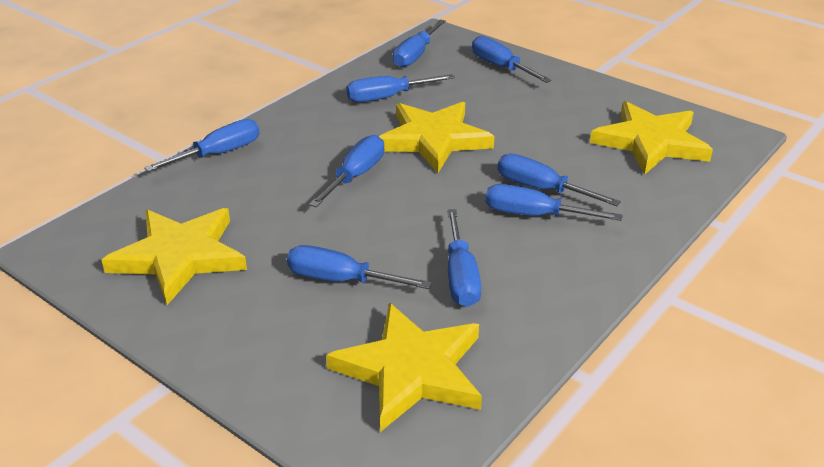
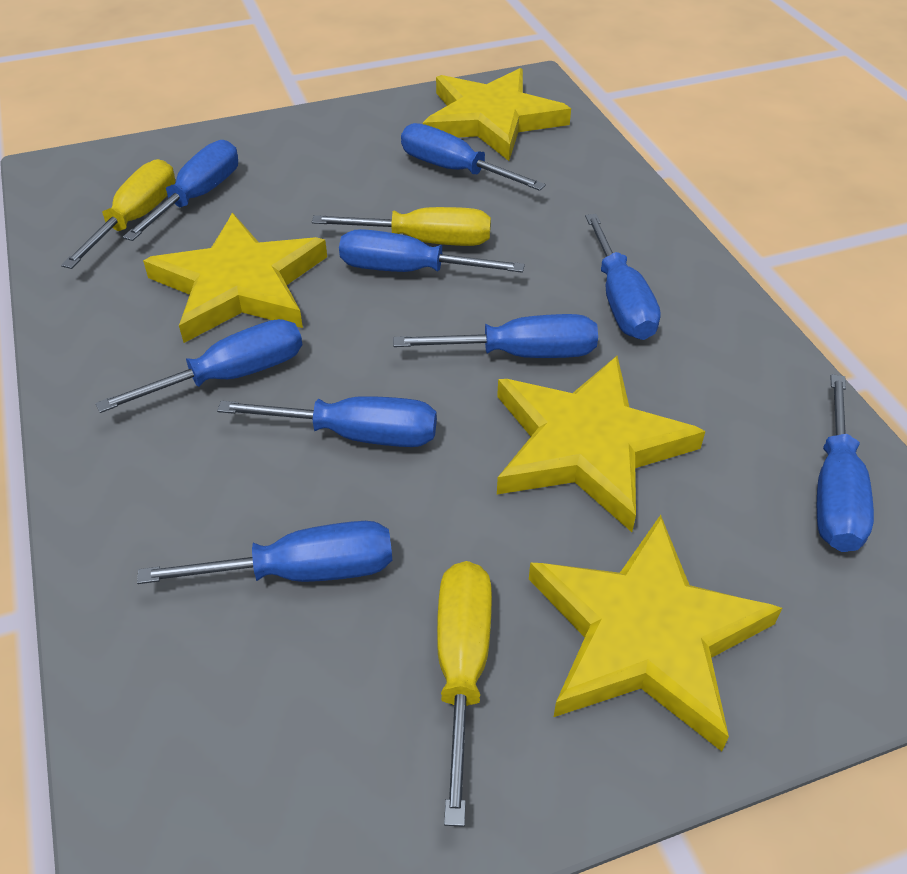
yellow screwdriver: none = 0 -> [61,159,175,269] [312,207,491,246] [437,561,492,827] = 3

